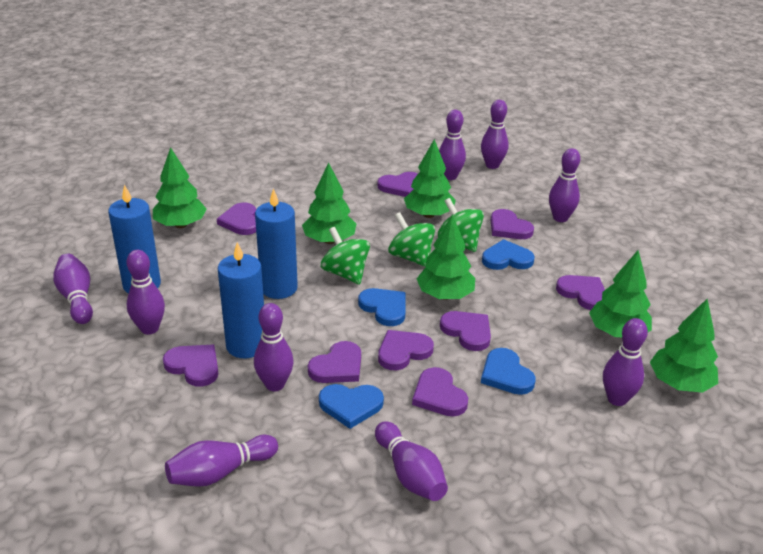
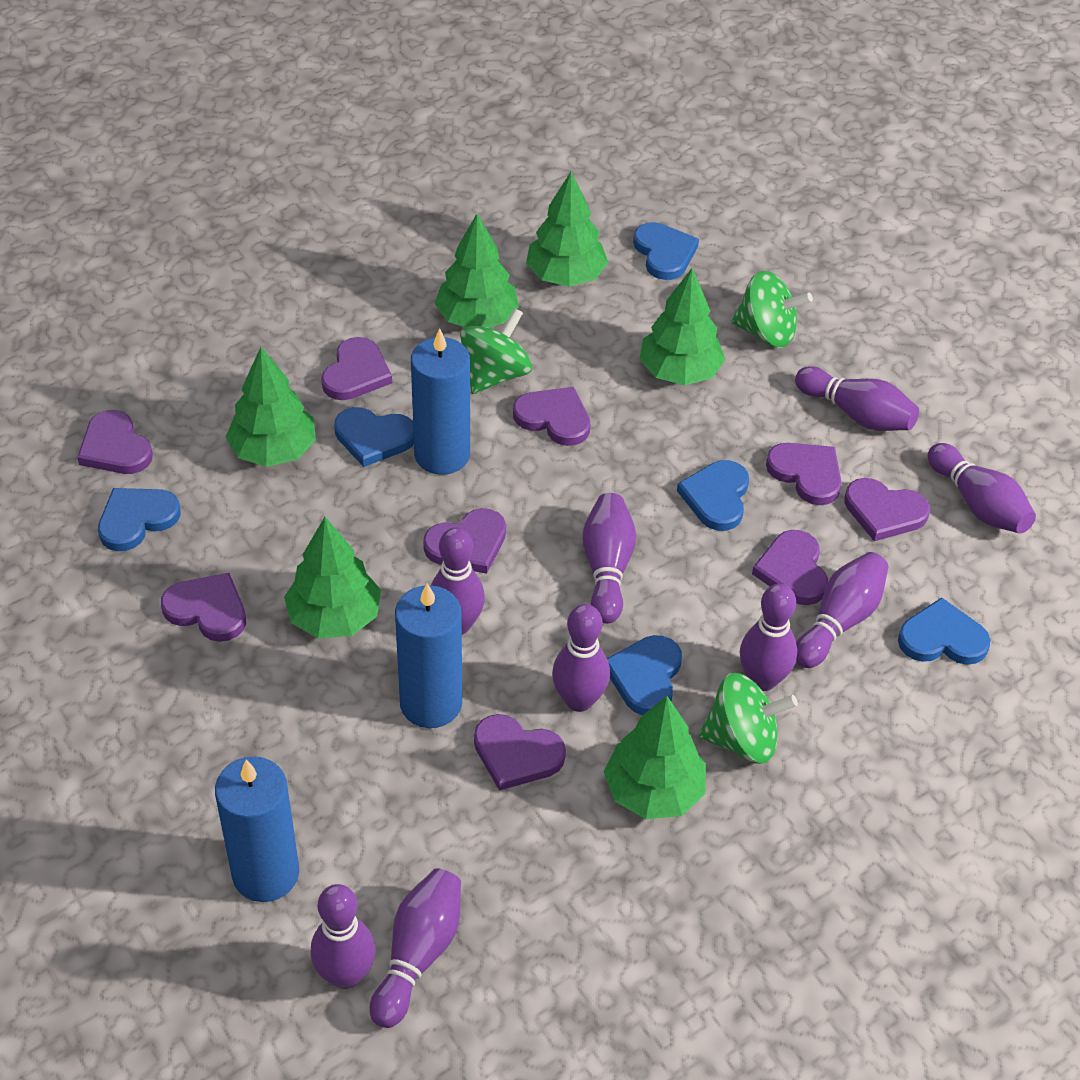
blue heart: [319,384,384,429] [358,288,406,326] [481,348,536,395] [482,239,534,270] = 4 -> [98,488,181,551] [334,407,414,467] [607,635,682,715] [633,222,699,280] [677,460,749,531] [898,597,991,665] = 6

